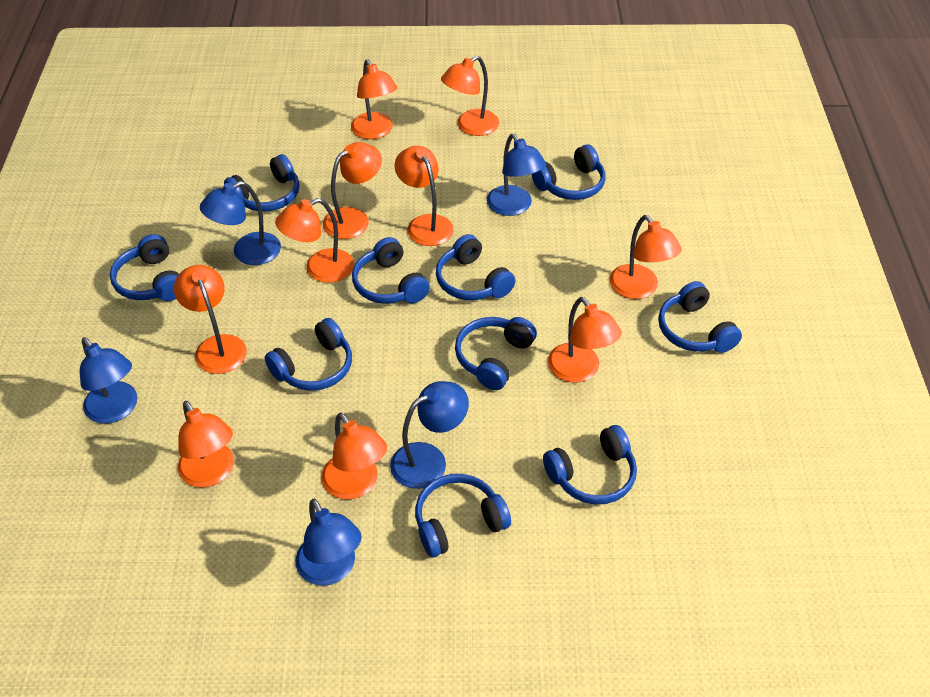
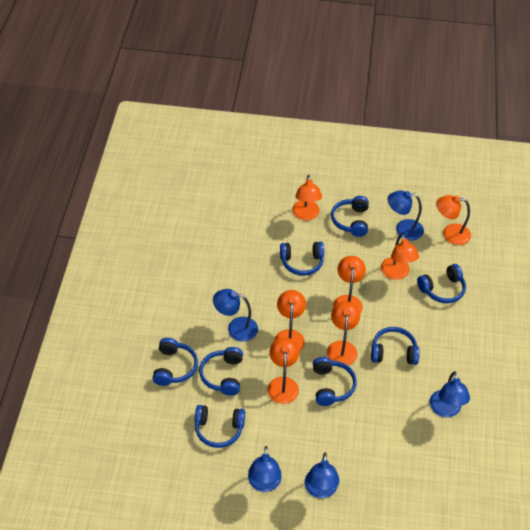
blue headphones: [110,234,179,301] [224,154,300,211] [265,318,352,391] [352,237,430,304] [415,474,511,558] [436,234,515,300] [455,317,537,390] [531,144,606,200] [543,425,637,504] [658,281,742,353] = 10 -> [152,338,198,386] [195,405,245,448] [199,347,243,396] [280,242,324,276] [313,357,357,406] [331,196,369,237] [371,327,419,365] [417,264,466,303] = 8
orange lamp: [174,265,247,374] [178,401,234,487] [275,198,354,283] [321,413,387,499] [323,142,382,239] [351,59,397,139] [395,146,454,246] [441,56,499,136] [548,297,622,383] [610,215,682,299] = 10 -> [267,337,300,404] [274,290,306,351] [292,175,322,220] [327,301,360,365] [333,256,366,314] [381,234,419,280] [436,195,471,245] = 7

